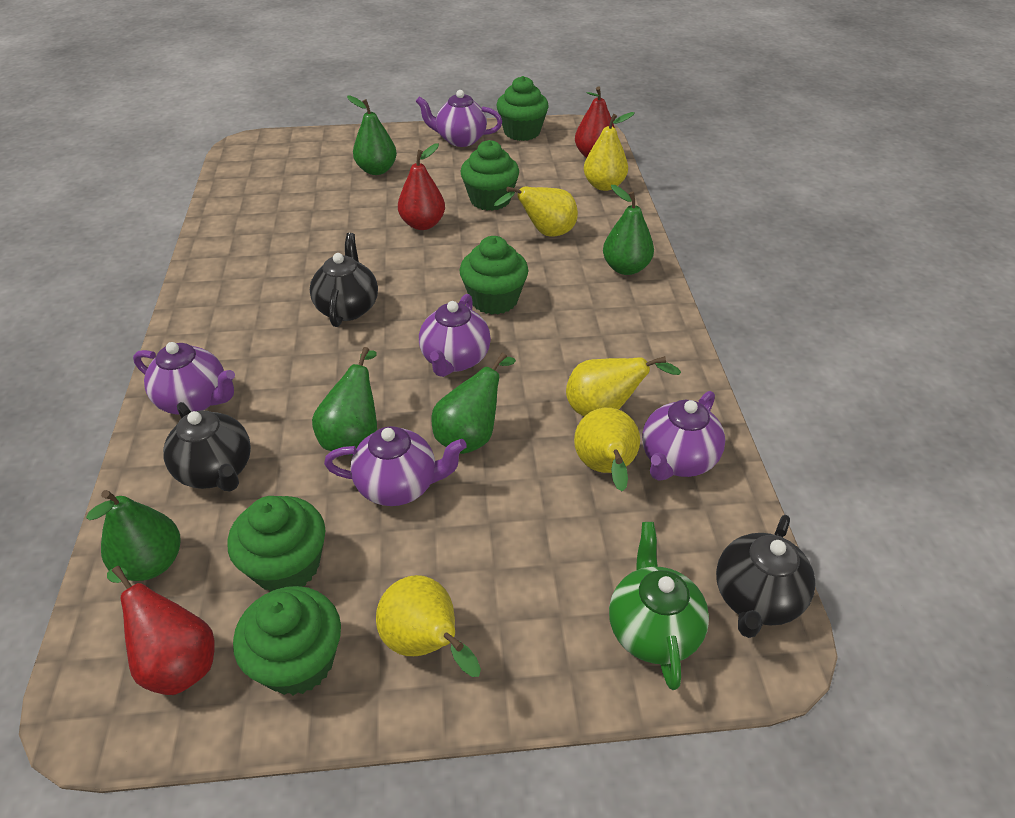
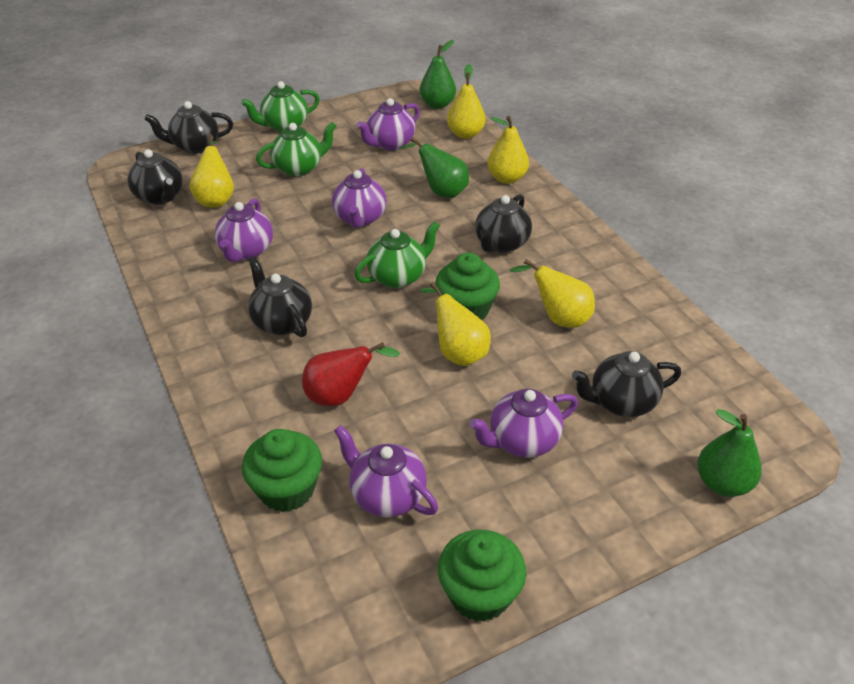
black teapot: [163,402,251,491] [310,233,378,327] [716,515,815,638] = 3 -> [127,149,183,205] [145,101,233,154] [248,256,312,337] [475,194,532,253] [572,351,681,417] = 5
green cupcake: [227,496,326,592] [233,586,341,695] [460,236,528,315] [461,140,519,211] [497,76,549,141] = 5 -> [242,429,322,512] [435,253,500,320] [438,530,527,622] = 3
green pear: [86,490,181,581] [312,347,377,455] [347,96,397,175] [432,352,516,454] [603,185,654,275] = 5 -> [400,137,469,198] [420,40,456,109] [697,409,762,497] = 3
green teapot: [609,522,709,690] = 1 -> [241,81,320,132] [256,122,337,176] [354,221,440,288] = 3
red pear: [107,566,214,695] [398,143,445,230] [575,86,615,158] = 3 -> [302,342,400,406] = 1

